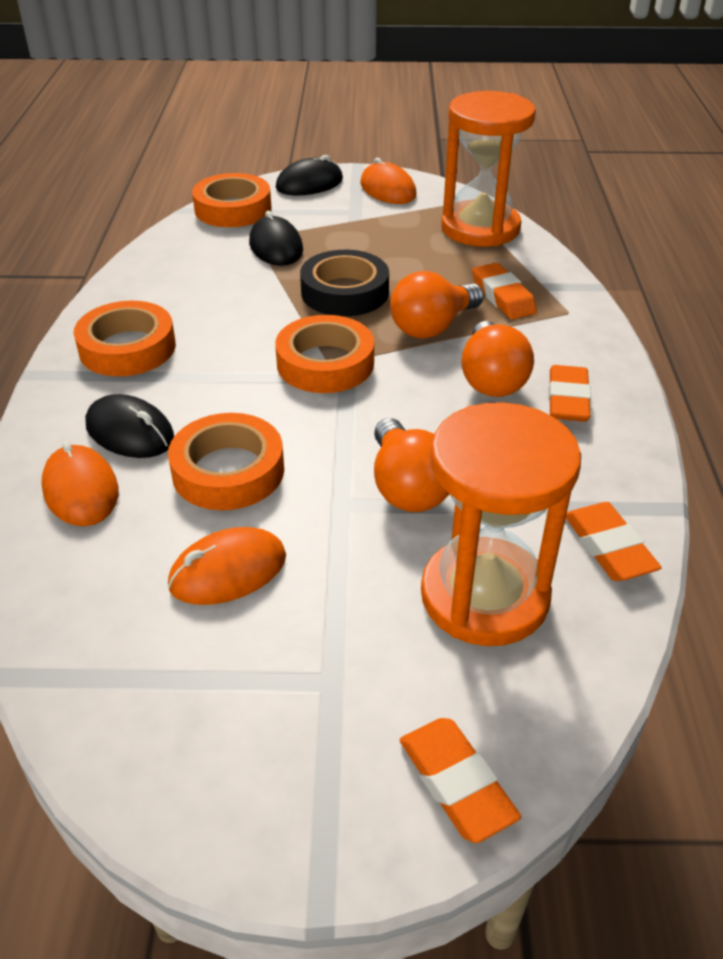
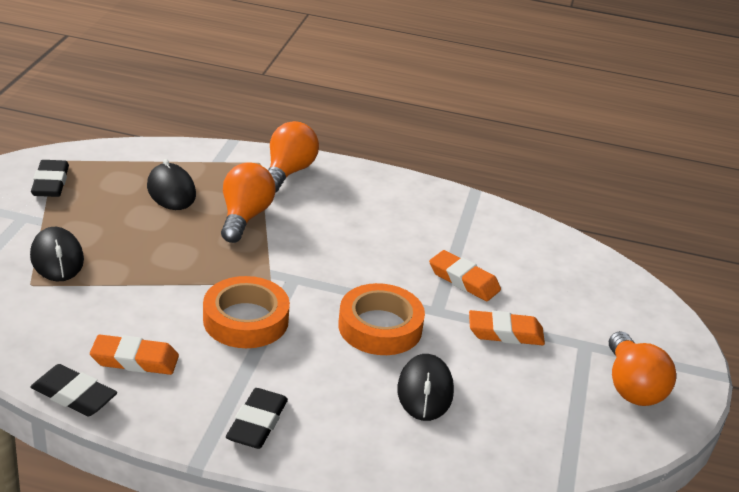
black eraser: none = 0 -> [30,364,117,416] [31,160,69,197] [226,388,288,449] = 3
black tape: [300,250,389,316] = 1 -> none = 0
orange eraser: [400,718,521,843] [472,263,537,320] [548,365,591,422] [566,502,662,581] = 4 -> [90,335,179,375] [429,250,501,301] [469,310,545,345] = 3
orange hourglass: [421,402,581,646] [441,91,536,247] = 2 -> none = 0
orange mouse: [41,441,119,526] [168,527,286,605] [360,158,417,204] = 3 -> none = 0
orange tape: [74,301,176,376] [168,413,284,510] [192,173,271,227] [275,315,374,393] = 4 -> [203,276,290,348] [338,283,425,355] = 2

